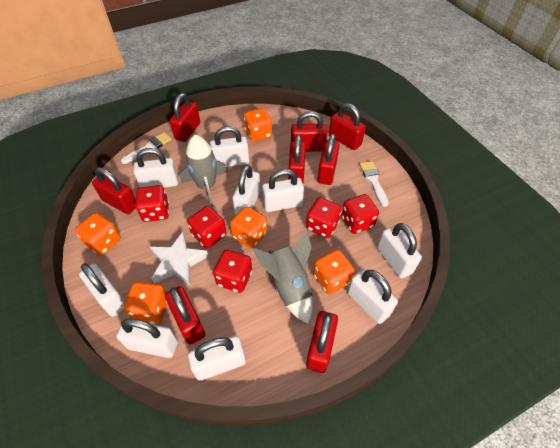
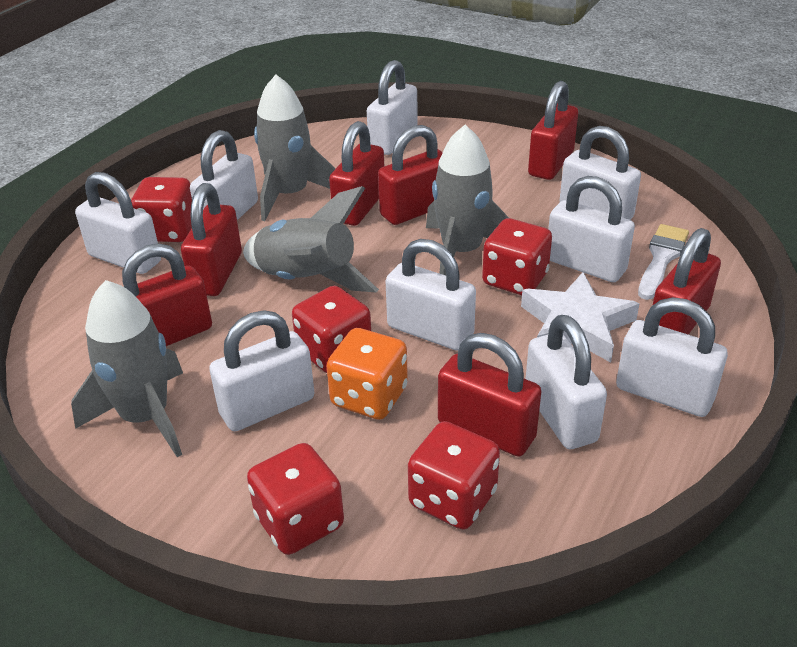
grey rocket: [180,135,227,207] [253,231,313,324] = 2 -> [71,280,183,457] [243,186,379,293] [254,75,336,221] [426,125,509,275] = 4
orange dice: [75,213,121,255] [124,282,167,324] [230,206,267,248] [244,108,272,142] [313,249,355,295] = 5 -> [326,328,408,420] = 1
red padlock: [92,167,136,214] [165,286,205,345] [170,93,200,142] [288,134,306,183] [291,111,328,152] [306,311,338,373] [318,133,340,185] [329,103,366,150] = 8 -> [122,243,212,346] [181,183,242,296] [329,121,384,226] [378,125,443,225] [438,333,541,457] [528,81,578,180] [652,228,721,335] = 7
white brush: [121,132,172,164] [359,161,389,207] = 2 -> [638,224,689,300] = 1

